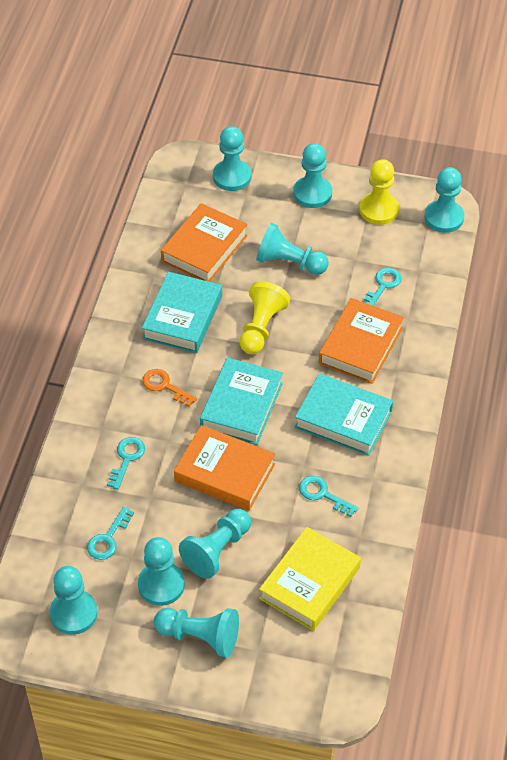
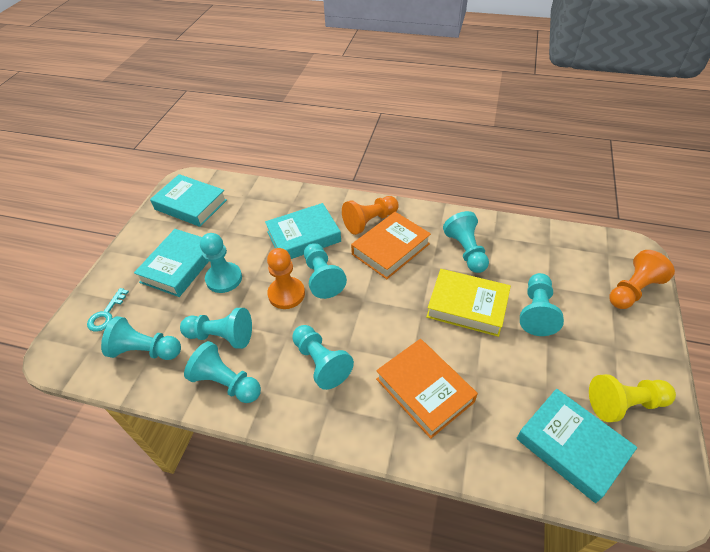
orange book: [161,203,248,282] [174,425,275,511] [319,298,404,384] = 3 -> [351,212,431,279] [376,339,478,439] = 2
orange key: [142,369,197,407] = 1 -> none = 0
orange pawn: none = 0 -> [267,248,305,309] [342,196,399,235] [609,250,675,309] = 3
turquoise book: [142,272,222,353] [200,357,283,445] [295,373,393,456] = 3 -> [134,229,209,297] [150,174,227,227] [265,203,341,259] [516,389,637,503] = 4
turquoise key: [87,506,134,560] [107,437,145,490] [299,476,358,517] [362,268,402,306] = 4 -> [87,288,129,332] = 1
yellow pawn: [240,281,290,354] [359,159,399,225] = 2 -> [589,374,676,422] = 1

